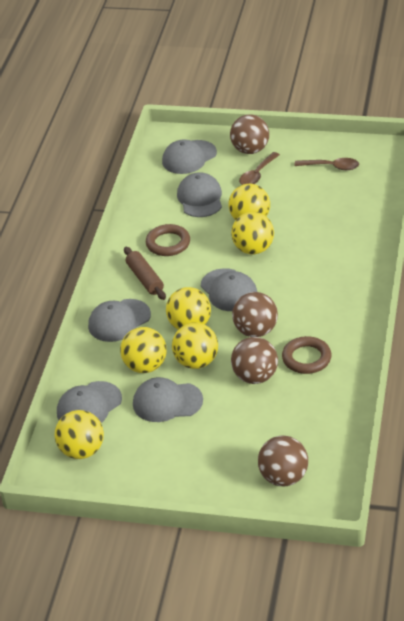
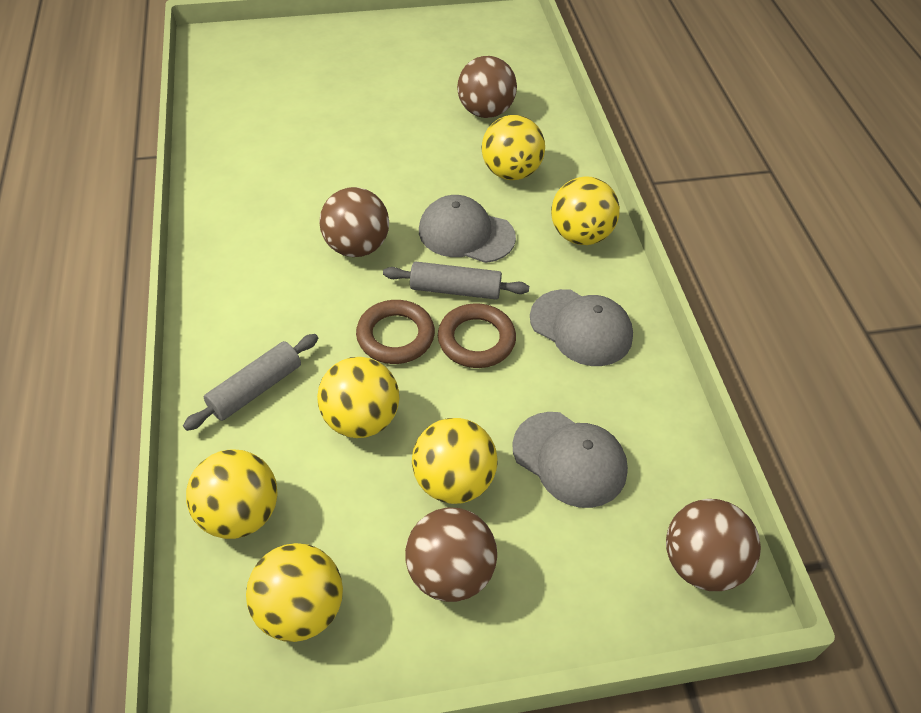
brown rolling pin: [124,247,166,300] = 1 -> none = 0
brown spoon: [239,152,280,185] [294,158,359,170] = 2 -> none = 0
grey cap: [57,381,122,423] [88,299,151,342] [133,377,203,422] [162,139,217,174] [177,172,222,217] [201,268,257,311] = 6 -> [419,195,516,263] [512,412,628,508] [530,289,633,366] = 3
grey rolling pin: none = 0 -> [183,334,318,431] [383,261,529,299] = 2

